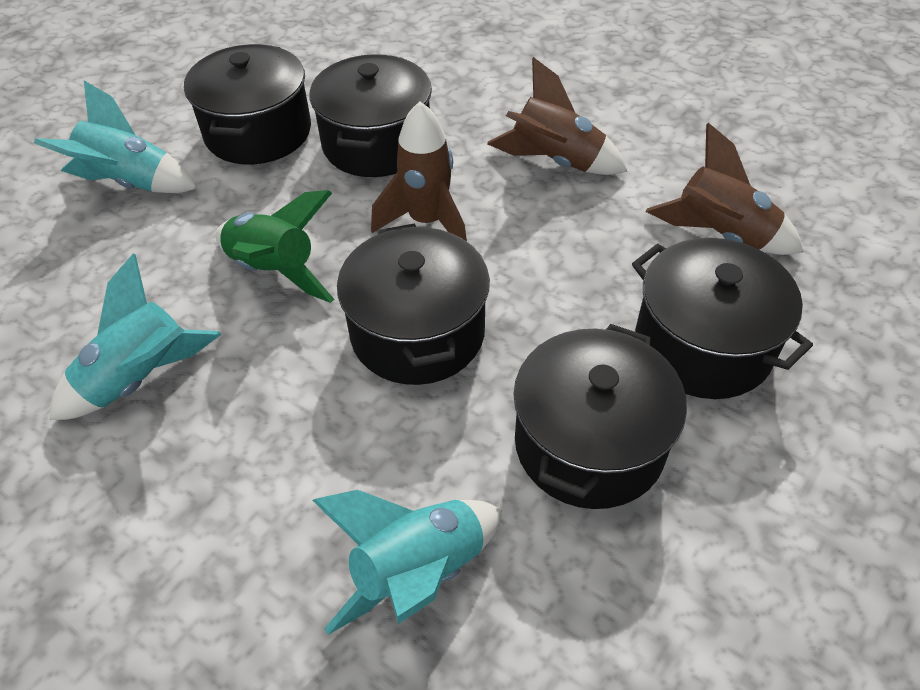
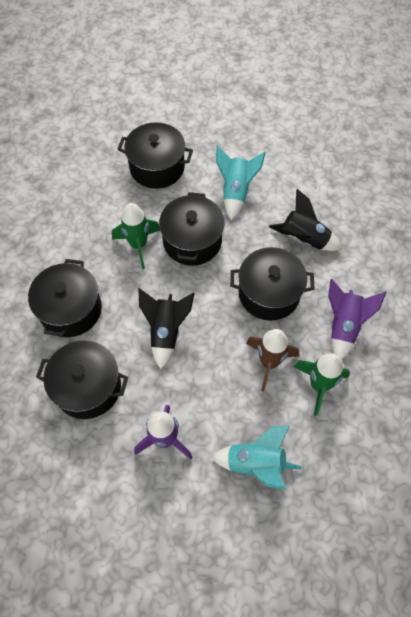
black rocket: none = 0 -> [139,288,195,369] [269,189,341,251] = 2
brown rocket: [371,101,467,241] [487,57,627,175] [646,123,803,255] = 3 -> [246,329,299,392] = 1
green rocket: [216,190,334,303] = 1 -> [112,203,160,269] [293,353,350,416] = 2
purple rocket: none = 0 -> [134,405,192,459] [328,279,386,359] = 2
turquoise rocket: [34,80,197,193] [50,254,221,420] [312,490,502,635] = 3 -> [211,425,302,490] [216,146,266,220] = 2

